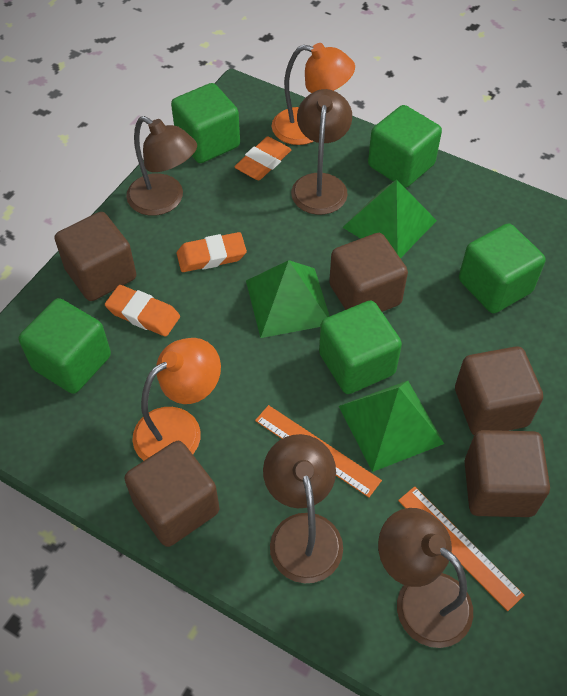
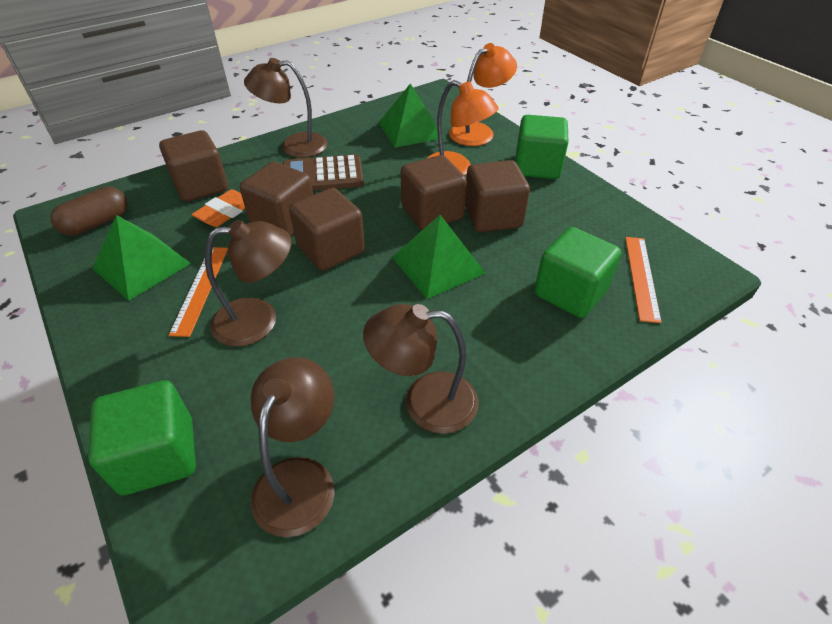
brown calculator: none = 0 -> [283,154,364,191] = 1
brown capsule: none = 0 -> [50,187,128,236] = 1
green cube: [19,298,111,394] [171,83,240,163] [319,301,402,394] [368,105,442,188] [459,223,546,313] = 5 -> [88,380,196,495] [515,115,569,179] [534,227,621,318] = 3
orange eraser: [105,285,180,337] [177,232,247,272] [234,137,291,180] = 3 -> [191,189,245,227] = 1

